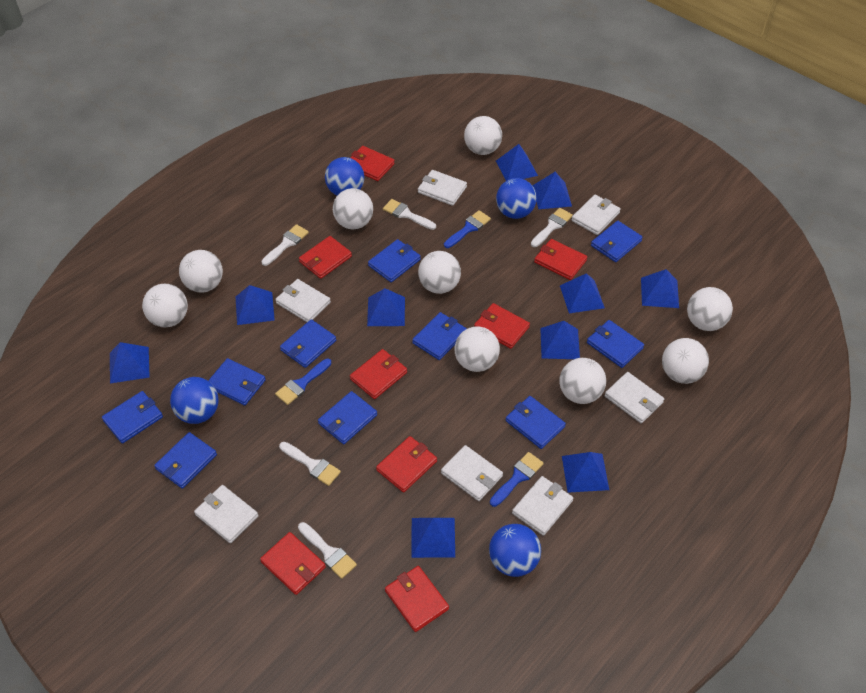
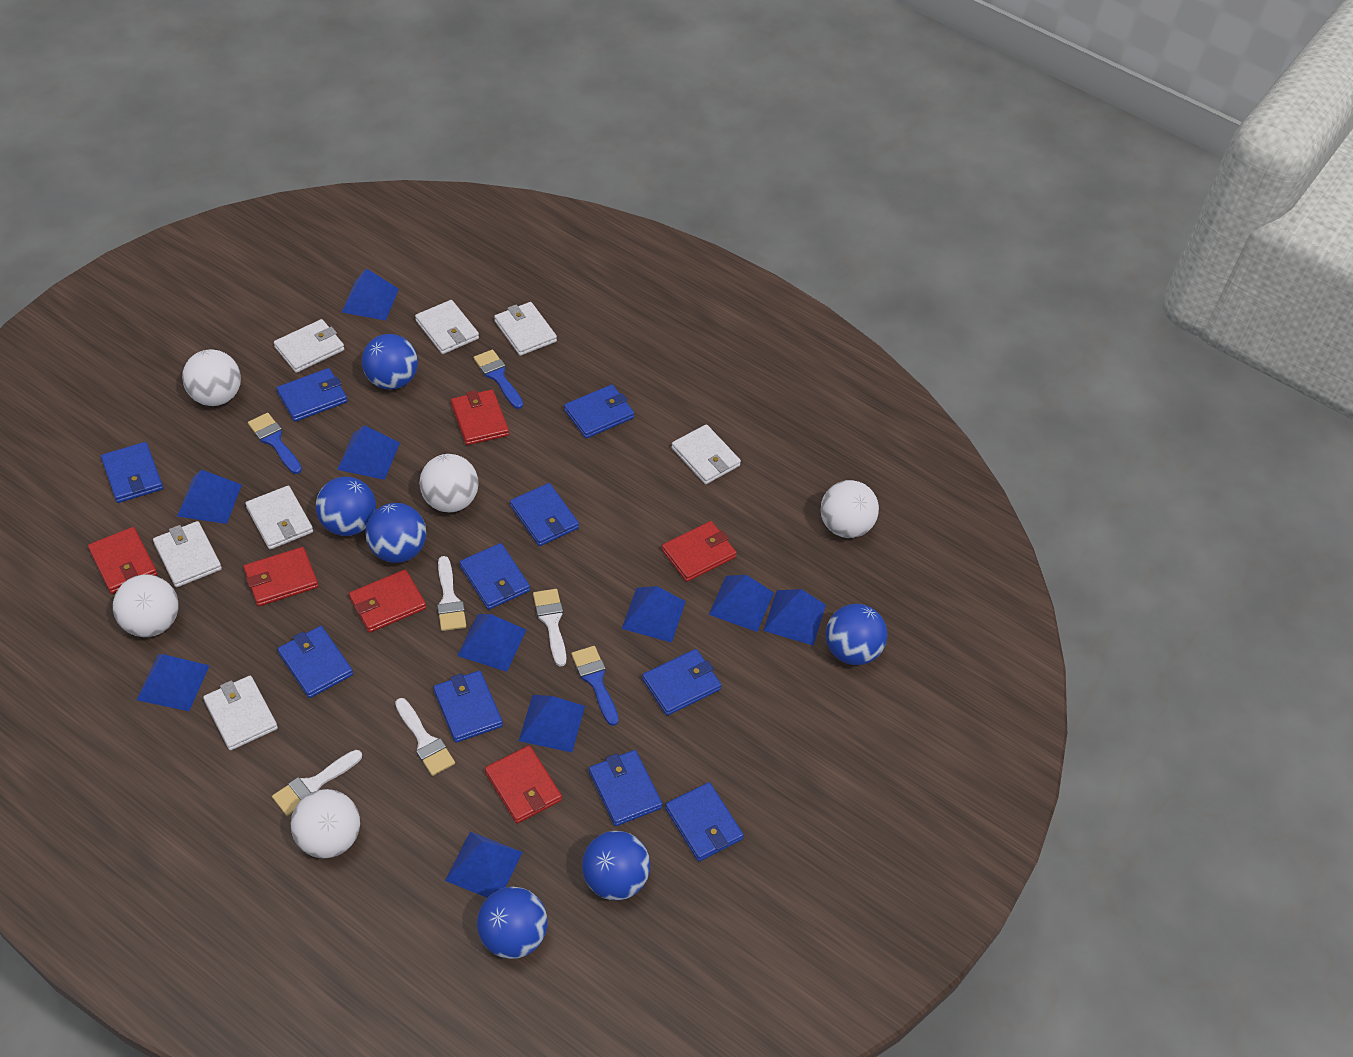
blue ball: [170,377,219,424] [325,157,364,195] [489,524,541,577] [496,178,537,219] = 4 -> [316,477,376,536] [362,334,418,390] [365,503,426,563] [477,887,548,959] [582,831,650,900] [826,604,887,665] = 6
red wallet: [260,532,326,595] [299,236,352,279] [350,146,395,181] [350,349,407,399] [376,436,437,493] [385,566,449,632] [474,303,530,349] [534,239,587,280] = 8 -> [88,527,157,594] [243,547,318,606] [349,570,426,633] [451,389,509,445] [485,745,562,824] [662,521,737,582] = 6
white ball: [142,284,188,328] [179,250,223,293] [333,188,373,229] [418,251,461,294] [454,326,500,372] [464,116,502,155] [560,358,606,404] [662,338,709,384] [687,287,733,331] = 9 -> [113,575,179,637] [182,349,241,406] [291,789,360,858] [419,454,478,512] [821,480,879,538] = 5
white brush: [261,224,309,266] [279,442,341,486] [298,522,357,579] [383,199,436,230] [531,208,573,247] = 5 -> [272,750,362,816] [395,698,455,776] [437,556,466,631] [533,589,566,667] = 4

